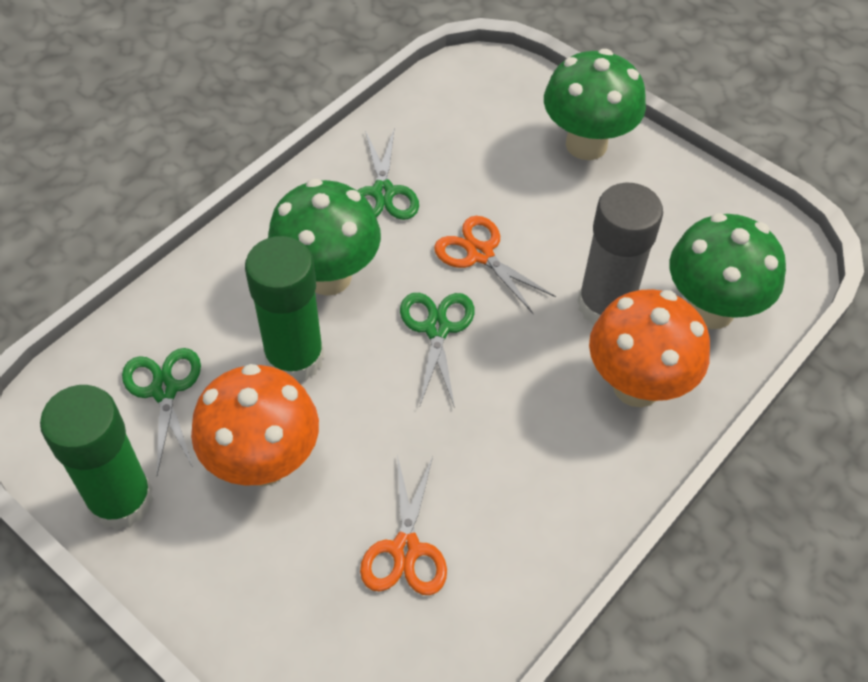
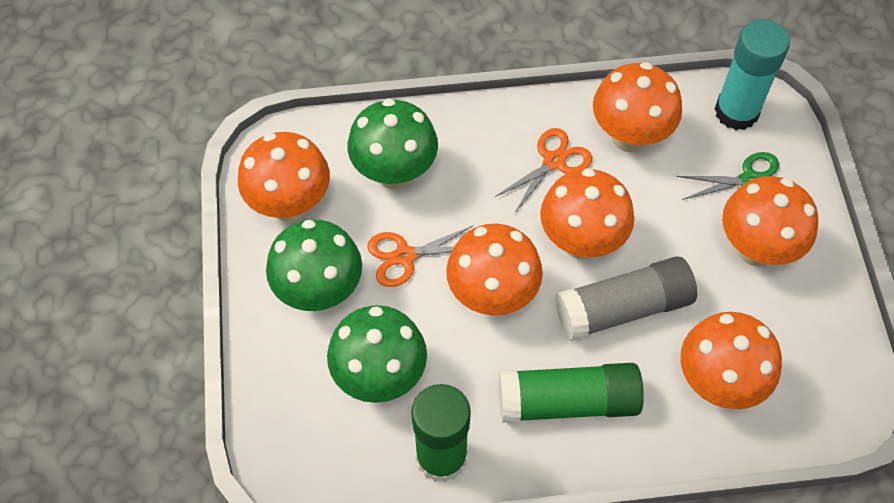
green scissors: [122,348,201,475] [357,130,419,220] [400,293,475,408] = 3 -> [676,152,779,200] = 1
orange mushroom: [191,364,319,486] [589,289,710,407] = 2 -> [238,132,330,222] [446,224,543,316] [540,168,634,259] [593,62,682,153] [680,312,782,409] [722,176,818,267] = 6
turquoise glue stick: none = 0 -> [715,19,790,130] = 1

